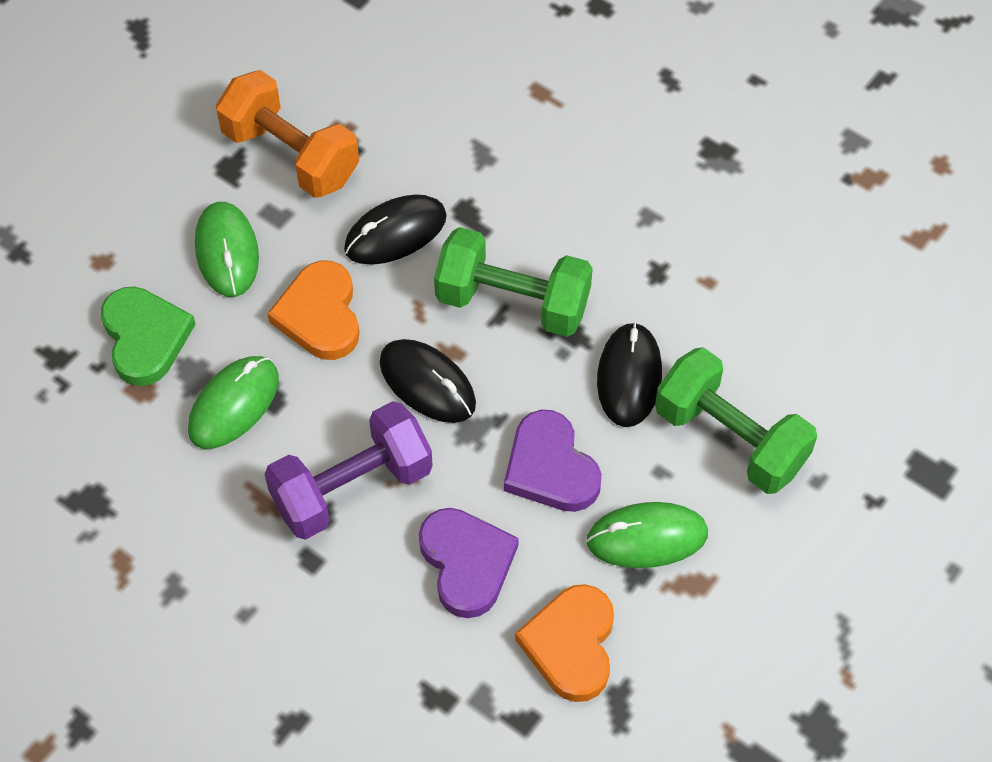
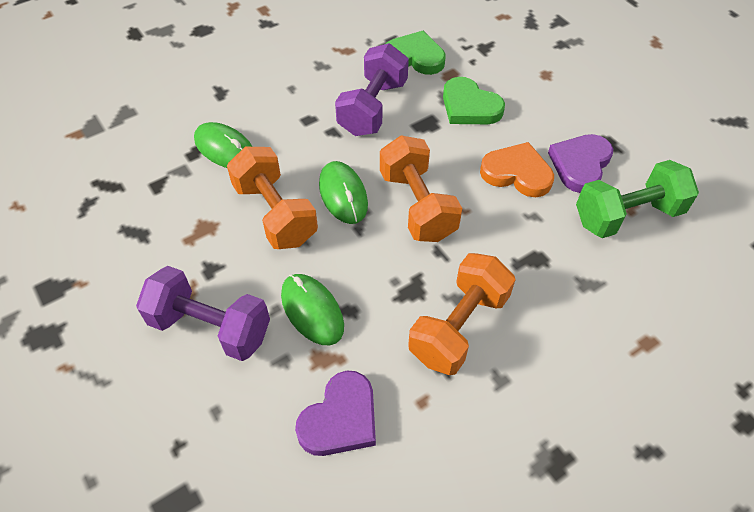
black mouse: [344,194,447,265] [380,339,476,423] [597,322,662,427] = 3 -> none = 0
green dumbbell: [434,227,593,337] [655,347,817,494] = 2 -> [576,160,699,238] = 1
green heart: [101,286,196,386] = 1 -> [385,31,446,75] [443,77,505,124] = 2
orange dumbbell: [216,70,359,198] = 1 -> [227,147,318,249] [380,136,462,242] [408,253,516,375] = 3
orange heart: [267,260,360,360] [515,584,614,702] = 2 -> [480,142,554,197] = 1
purple dumbbell: [265,401,433,540] = 1 -> [136,266,270,361] [335,43,409,136] = 2

